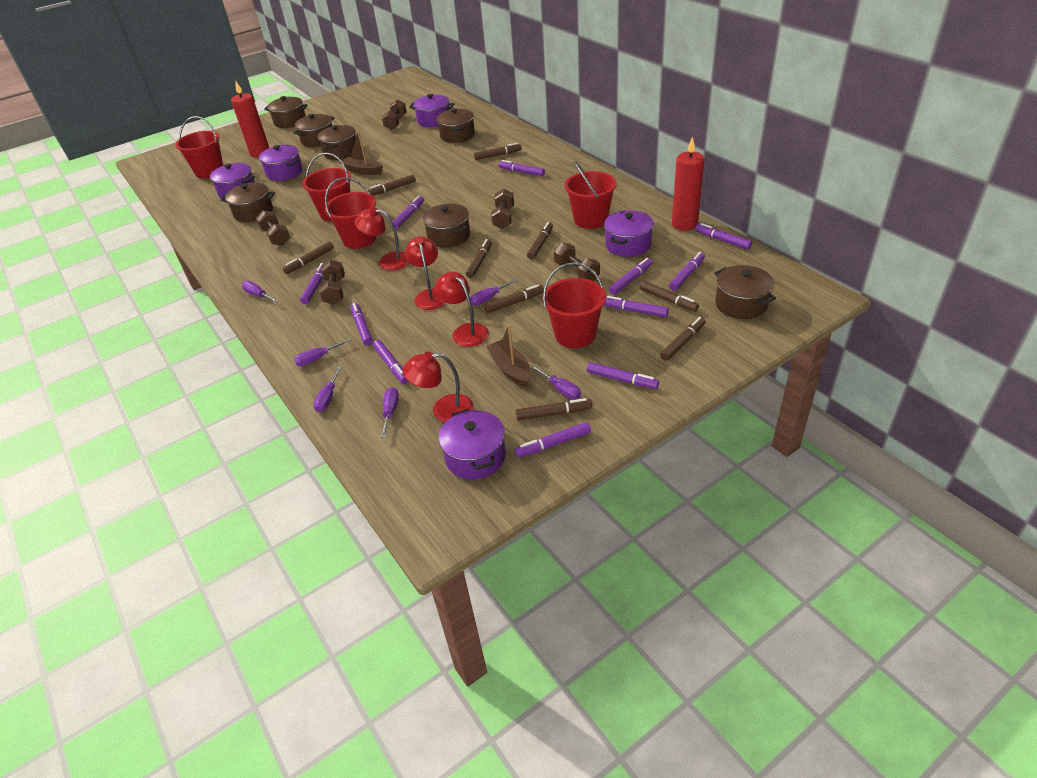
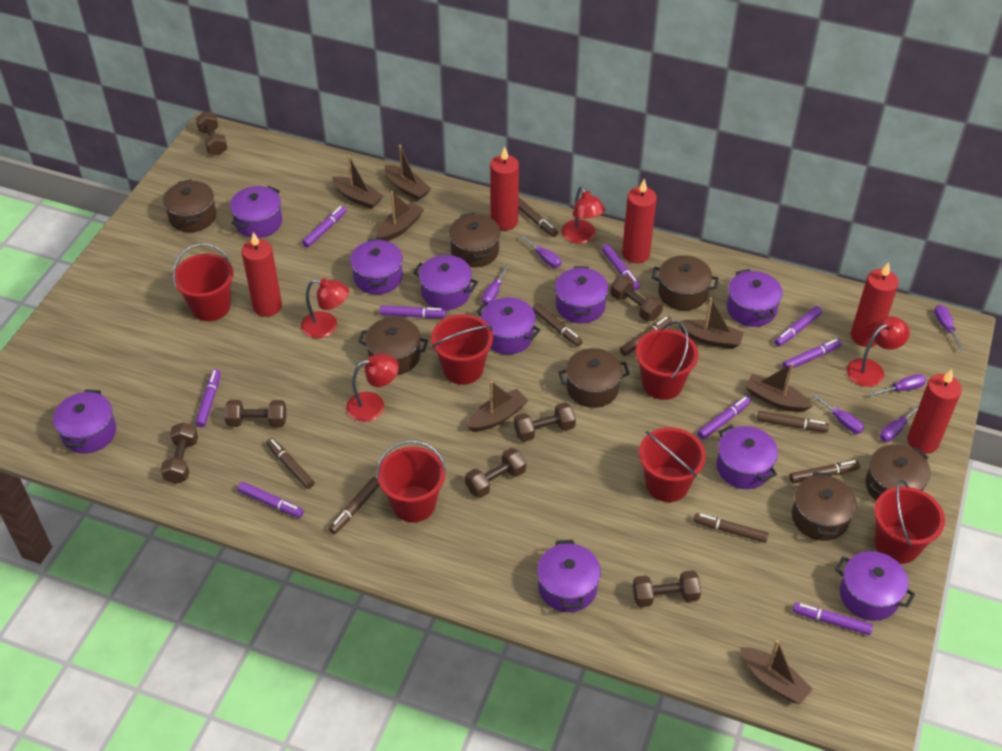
brown boat: [340,131,383,175] [486,325,531,387] = 2 -> [332,155,383,209] [376,191,424,241] [385,145,431,201] [467,381,528,432] [678,297,744,349] [740,640,813,704] [745,363,813,412] = 7
brown dumbbell: [256,210,290,246] [319,259,345,305] [382,99,407,130] [491,189,514,229] [554,243,600,281] = 5 -> [160,422,198,484] [196,112,228,155] [224,400,286,427] [465,448,526,498] [514,402,576,442] [610,276,663,321] [633,570,701,607] = 7
brown marker: [283,242,334,274] [368,175,416,196] [466,239,492,278] [474,143,522,160] [484,284,544,313] [516,398,592,420] [527,222,553,259] [639,281,699,312] [660,317,706,361] = 9 -> [266,438,315,489] [329,477,380,534] [518,198,558,237] [532,303,583,346] [620,316,672,356] [693,513,769,543] [757,411,829,432] [789,460,860,484] = 8
purple marker: [300,263,325,304] [351,303,373,346] [373,340,408,384] [392,196,424,229] [498,160,545,176] [515,422,591,457] [587,362,659,389] [604,296,669,317] [609,258,652,295] [669,252,705,291] [695,223,752,250] = 11 -> [195,369,221,427] [237,482,304,518] [302,206,347,248] [380,305,446,318] [602,244,640,290] [697,396,751,440] [774,306,822,347] [782,339,842,370] [793,603,873,635] = 9
purple pot: [209,163,255,200] [259,145,303,181] [409,94,454,127] [439,409,506,480] [604,210,654,257] = 5 -> [53,389,116,454] [230,186,282,238] [350,238,403,295] [413,255,478,310] [476,297,540,354] [537,540,601,612] [555,266,609,323] [716,425,778,489] [727,269,783,327] [835,551,915,621] = 10
red bucket: [175,116,223,178] [302,153,351,222] [325,177,376,249] [542,262,606,348] [565,161,617,229] = 5 -> [173,244,233,321] [376,440,446,522] [431,314,493,385] [636,321,699,400] [639,427,706,502] [874,480,945,564] = 6
red candle: [231,82,269,158] [672,137,705,231] = 2 -> [242,232,282,317] [490,146,519,231] [622,179,657,263] [851,262,899,347] [907,369,962,454] = 5

